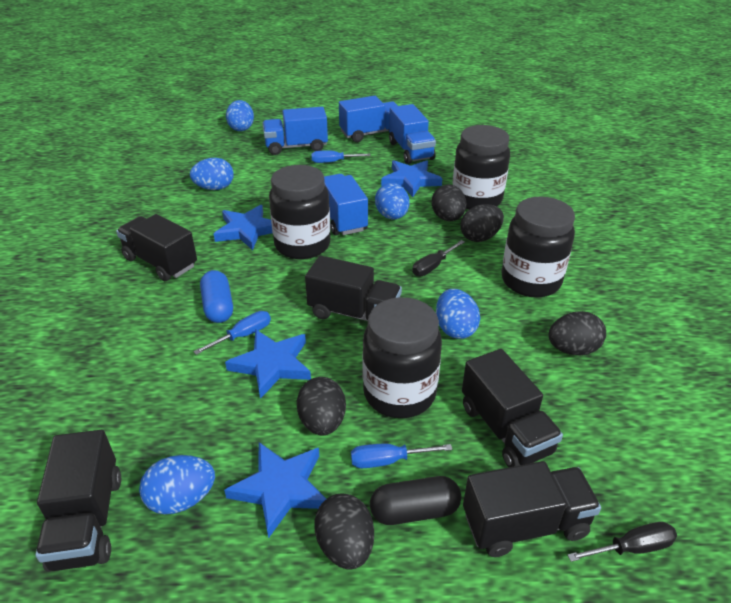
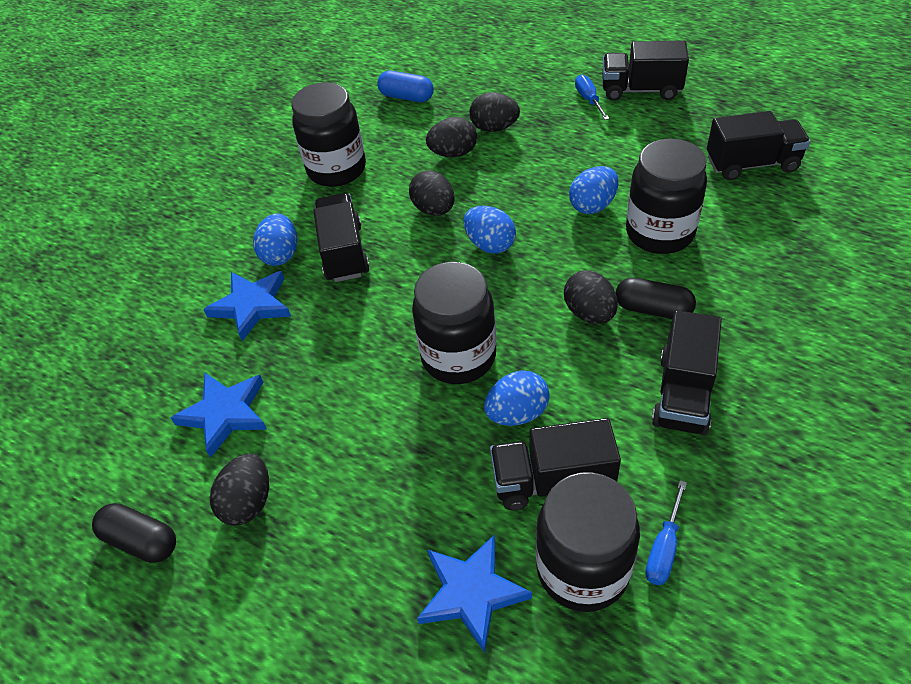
black capsule: [370,476,461,525] = 1 -> [92,503,176,563] [616,278,696,319] = 2
black screwdriver: [412,240,465,276] [567,522,677,562] = 2 -> none = 0
blue egg: [139,455,215,514] [190,158,234,190] [226,100,254,131] [375,183,410,219] [436,289,480,339] = 5 -> [253,213,297,266] [464,206,516,254] [484,370,550,426] [569,166,619,214] = 4
blue screwdriver: [193,311,271,355] [312,151,371,163] [351,444,453,468] = 3 -> [575,74,610,120] [645,480,687,585] = 2
blue star: [214,205,273,250] [224,442,326,539] [225,329,311,399] [381,160,442,197] = 4 -> [171,373,267,458] [203,271,291,341] [417,534,532,653] = 3
blue truck: [263,107,328,155] [324,174,368,235] [339,96,398,142] [389,104,436,164] = 4 -> none = 0

